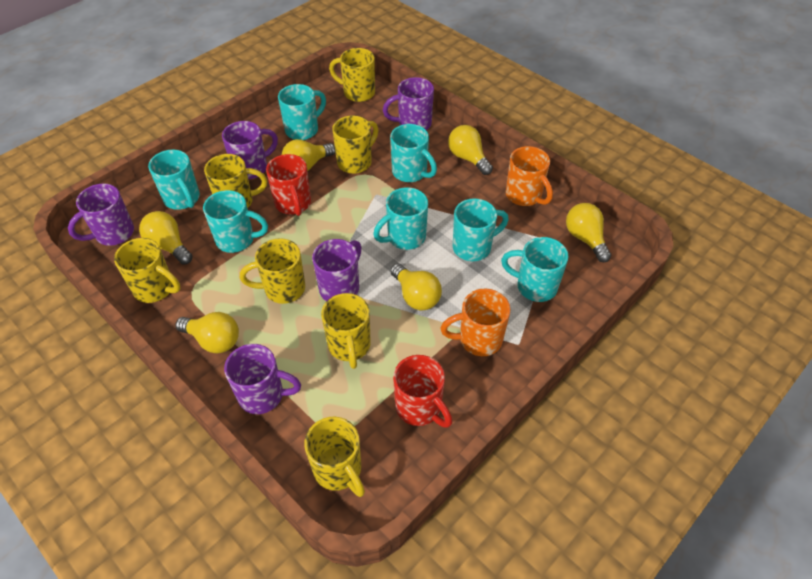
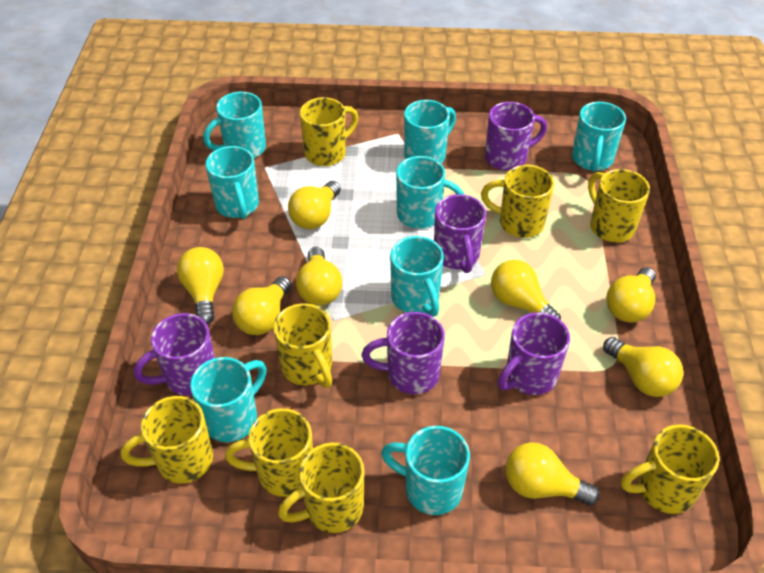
orange mug: [440,289,511,356] [506,146,553,206] = 2 -> none = 0
red mug: [266,154,311,216] [393,355,452,428] = 2 -> none = 0
turquoise mug: [148,150,200,210] [203,190,268,253] [278,84,326,140] [373,187,428,250] [390,124,437,182] [453,198,509,261] [501,237,569,302] = 7 -> [190,357,267,442] [203,92,266,158] [205,146,259,219] [381,426,470,515] [390,236,444,317] [396,156,464,229] [404,100,456,163] [572,102,626,172] = 8
yellow light bulb: [139,211,193,264] [175,312,239,353] [282,139,335,171] [390,264,442,310] [448,125,493,175] [566,203,611,262] = 6 -> [177,247,224,324] [232,276,292,335] [288,181,341,229] [296,247,342,306] [491,260,561,320] [506,442,600,506] [603,337,683,397] [606,267,656,323] = 8
yellow mug: [114,238,181,303] [204,154,267,208] [240,238,305,304] [304,416,365,497] [321,293,371,369] [329,48,375,102] [332,116,378,174] = 7 -> [121,396,213,483] [225,408,313,497] [273,303,332,388] [278,442,364,533] [300,97,358,166] [481,165,554,238] [588,169,650,243] [621,424,720,514] = 8

